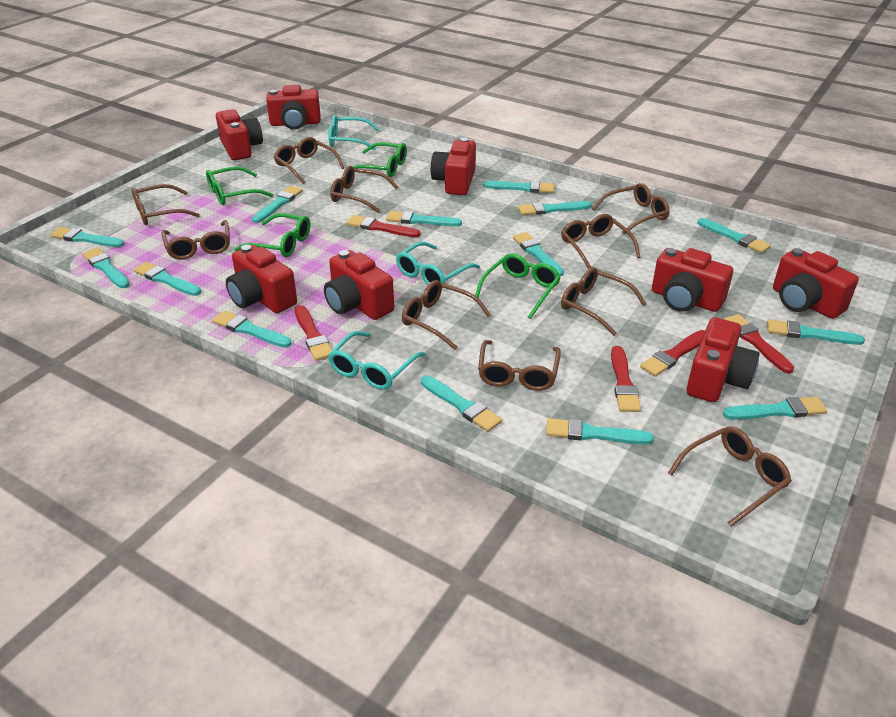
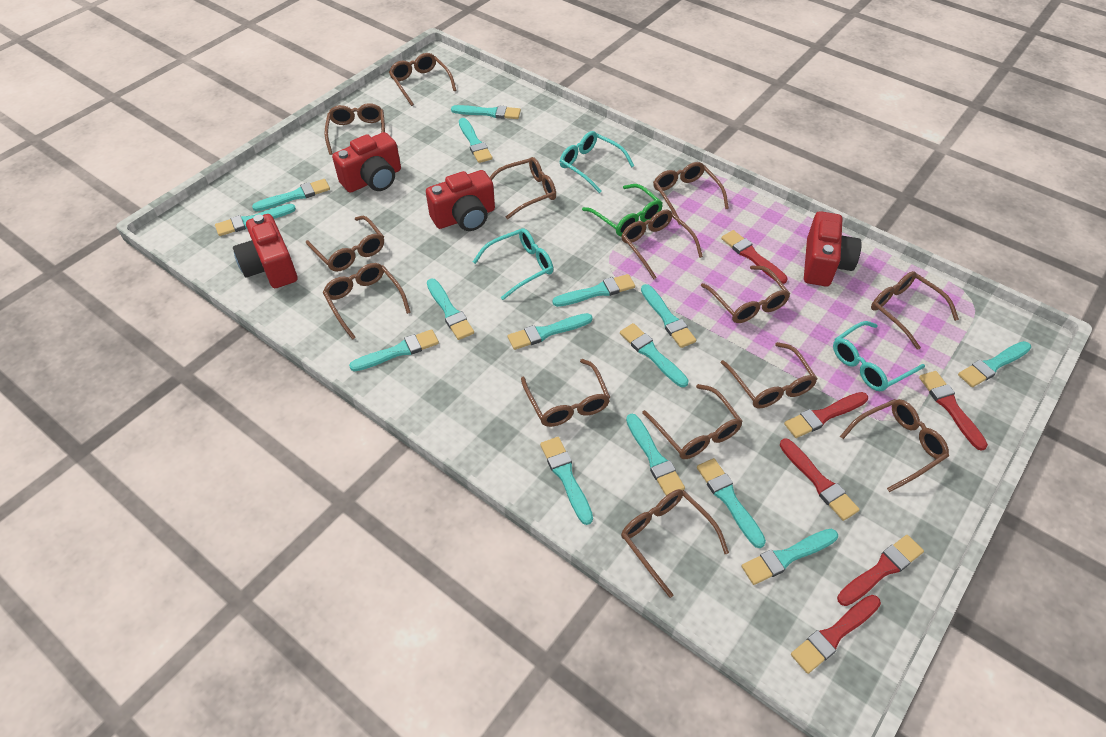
brown glasses: [132,184,200,225] [161,220,230,260] [274,137,344,184] [330,166,399,213] [402,280,491,350] [478,340,561,391] [561,214,641,269] [561,267,647,336] [592,183,670,235] [668,426,792,527] = 10 -> [306,216,384,272] [323,263,411,340] [325,103,385,155] [389,53,456,106] [489,157,556,219] [521,359,611,427] [621,210,703,279] [621,489,729,598] [642,384,743,459] [653,162,729,225] [701,265,790,323] [721,342,817,408] [840,399,949,492] [871,271,959,350] = 14
green glasses: [206,166,273,205] [234,213,310,257] [353,142,407,177] [475,253,561,319] = 4 -> [582,184,663,236] = 1
red brush: [295,305,332,361] [346,215,420,237] [611,346,641,412] [640,330,705,377] [724,314,794,373] = 5 -> [721,230,788,284] [780,438,860,521] [784,392,868,438] [791,595,881,674] [837,535,924,606] [919,371,988,451] = 6
red camera: [216,109,263,160] [226,245,297,313] [266,85,321,130] [324,250,394,320] [431,137,476,195] [652,248,733,312] [686,317,760,402] [773,248,859,319] = 8 -> [233,214,297,288] [332,132,401,193] [426,170,495,231] [804,211,862,287] = 4
turquoise brush: [50,227,125,247] [82,248,130,288] [133,262,201,296] [212,311,292,348] [252,186,303,223] [386,211,462,226] [421,376,502,432] [483,181,555,193] [513,232,564,276] [518,201,591,215] [546,418,654,444] [697,218,771,253] [723,397,827,420] [767,319,865,345] = 14 -> [215,204,296,236] [252,179,330,211] [349,329,439,371] [427,278,474,340] [451,105,521,119] [459,118,493,163] [508,313,593,350] [540,437,593,525] [553,274,635,307] [620,323,689,387] [626,413,685,496] [641,284,696,348] [697,458,766,548] [742,529,838,585] [958,341,1031,387] = 15

